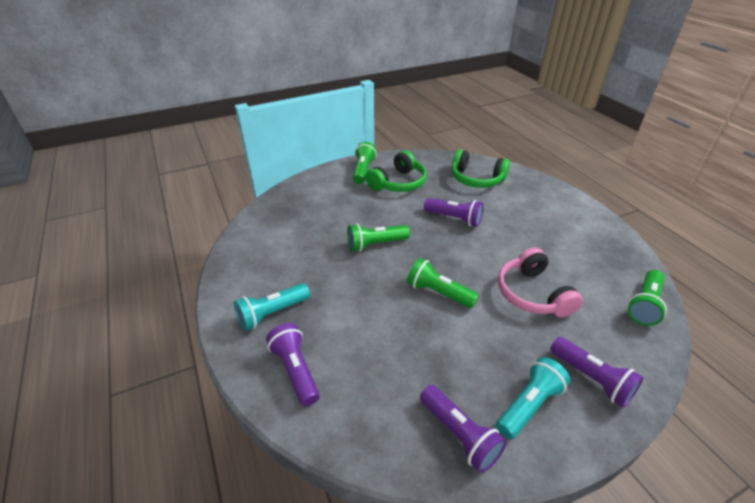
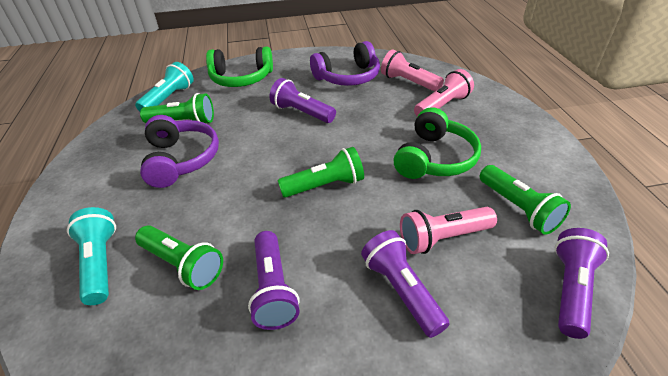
pink flashlight: none = 0 -> [381,50,444,92] [400,207,497,254] [414,69,474,116] = 3
pink headphones: [498,248,583,318] = 1 -> none = 0
purple headphones: none = 0 -> [140,115,219,188] [310,41,380,86] = 2

